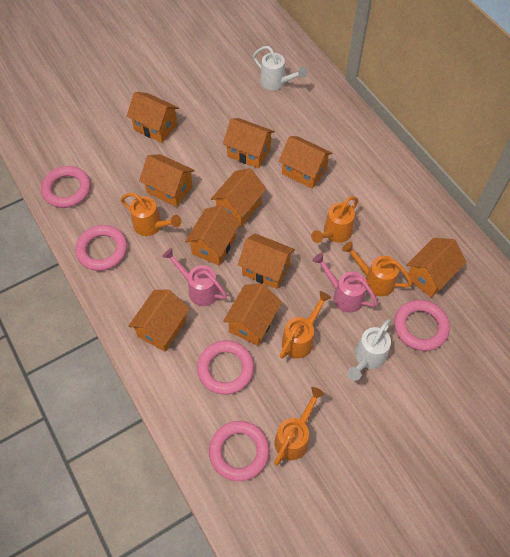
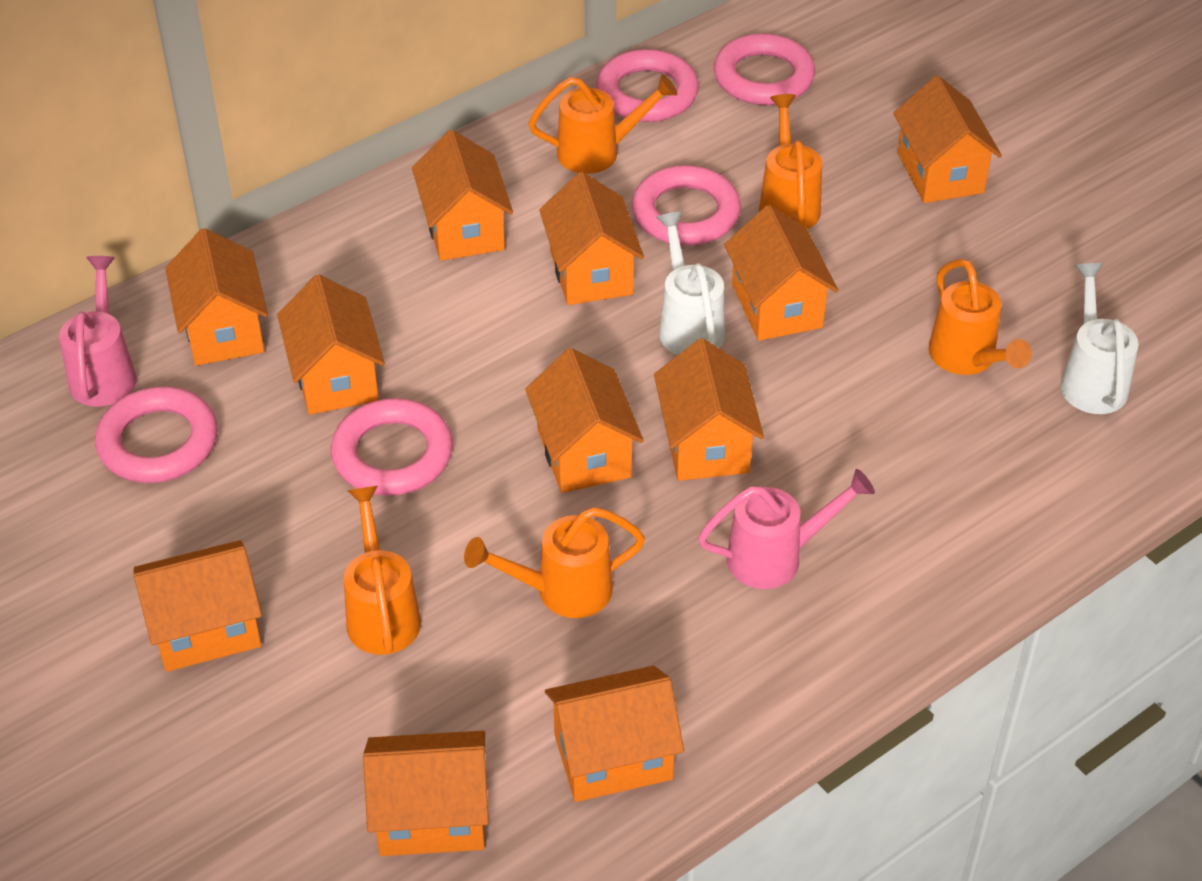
orange house: [127,92,179,143] [128,289,190,352] [139,154,195,207] [185,205,240,266] [211,168,266,227] [223,118,275,168] [223,283,282,346] [238,233,295,289] [279,136,332,189] [406,238,466,298] = 10 -> [134,540,262,672] [165,228,268,366] [277,274,385,415] [363,731,489,856] [412,130,513,261] [525,348,644,493] [539,172,644,305] [545,666,684,802] [654,338,764,481] [724,205,838,341] [893,76,1002,203] = 11

